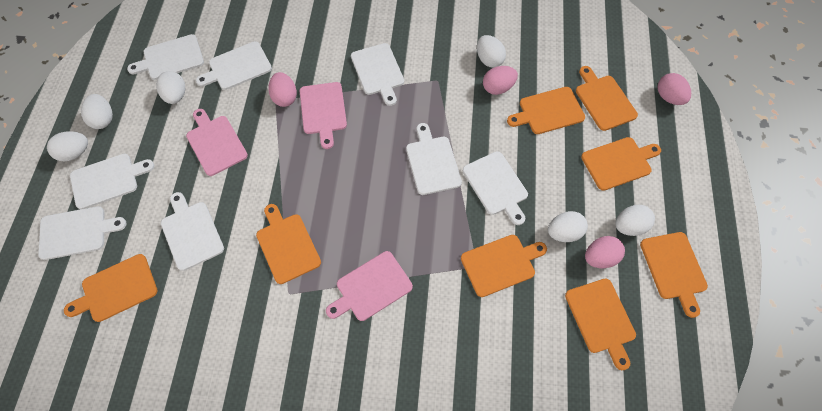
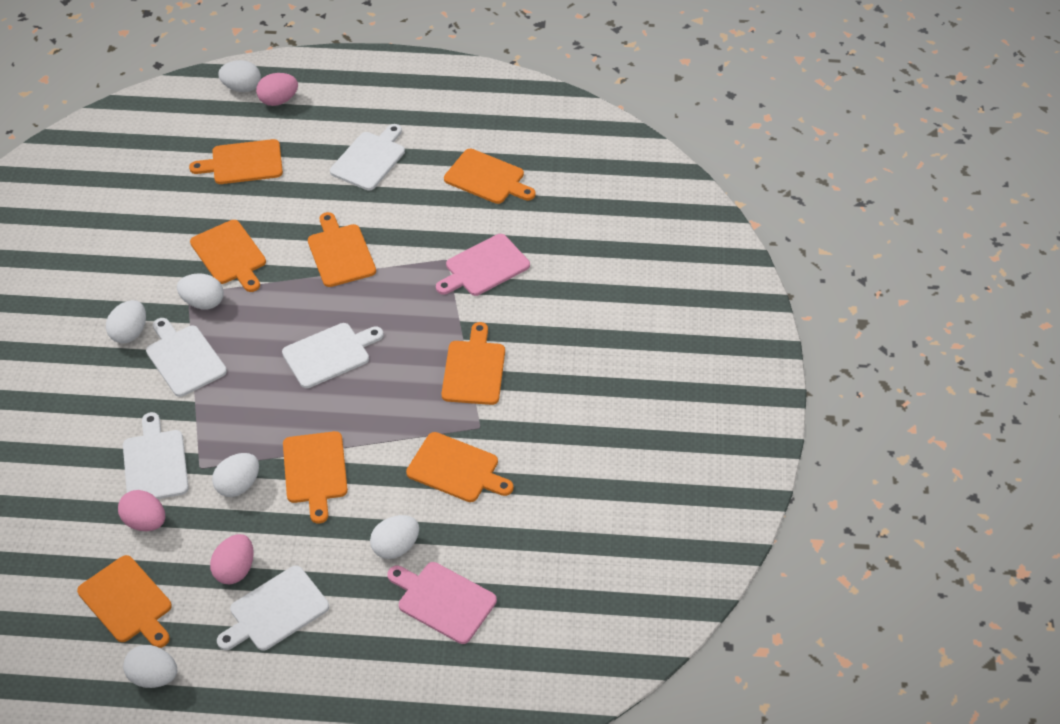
pink cutting board: [186,109,248,176] [300,82,347,149] [326,251,413,321] = 3 -> [387,562,497,644] [436,234,530,296] = 2
pink egg: [268,72,297,107] [483,66,518,95] [585,236,625,268] [657,73,691,105] = 4 -> [118,490,165,531] [210,534,254,584] [256,73,298,106] = 3
white cutting board: [38,206,127,260] [70,153,155,209] [127,34,204,80] [161,192,224,271] [196,41,272,90] [351,43,404,106] [406,123,462,195] [463,151,528,225] = 8 -> [123,412,189,499] [146,318,227,397] [217,566,329,651] [282,323,384,388] [330,124,405,191] = 5

